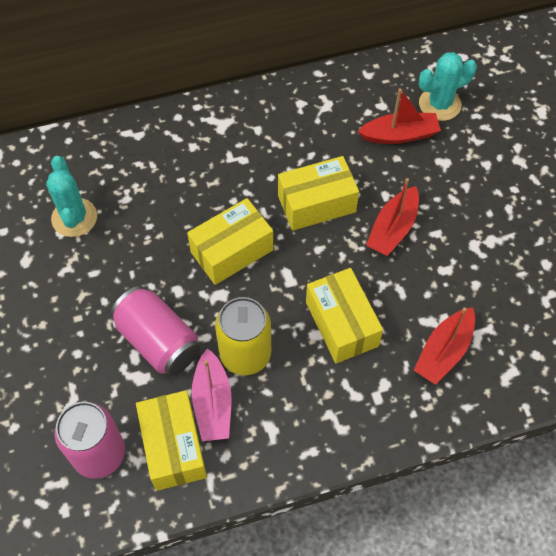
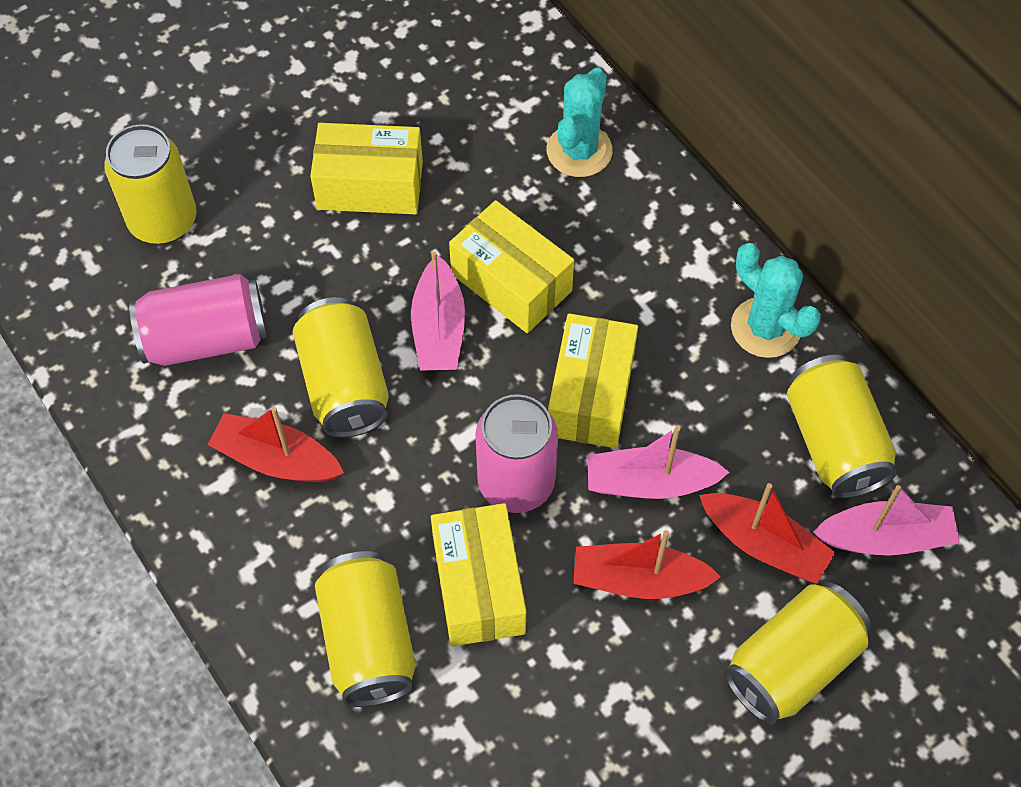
pink boat: [192,348,232,441] = 1 -> [411,251,465,371] [587,426,730,499] [813,485,960,556] = 3
yellow can: [215,297,271,375] = 1 -> [104,124,197,244] [293,297,389,438] [315,551,416,707] [724,582,872,725] [787,355,897,498] = 5

